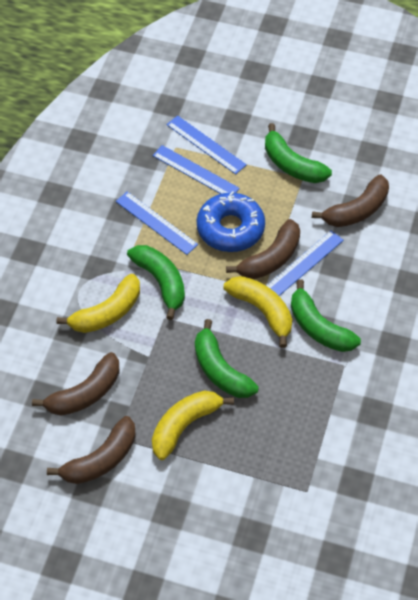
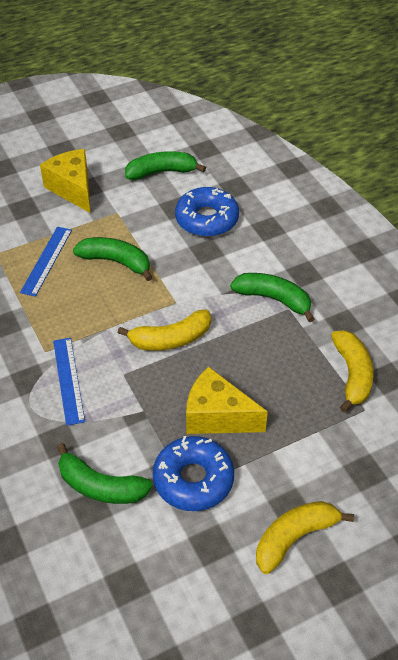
blue donut: [197,191,265,252] = 1 -> [153,436,234,511] [175,187,239,237] = 2
blue ruler: [116,192,198,255] [153,145,240,194] [167,115,247,174] [266,230,344,296] = 4 -> [20,227,72,297] [53,338,85,426] = 2
brown banana: [32,352,119,416] [47,416,136,484] [226,219,300,279] [312,175,389,227] = 4 -> none = 0
yellow cheese: none = 0 -> [40,149,91,213] [186,366,268,434] = 2

